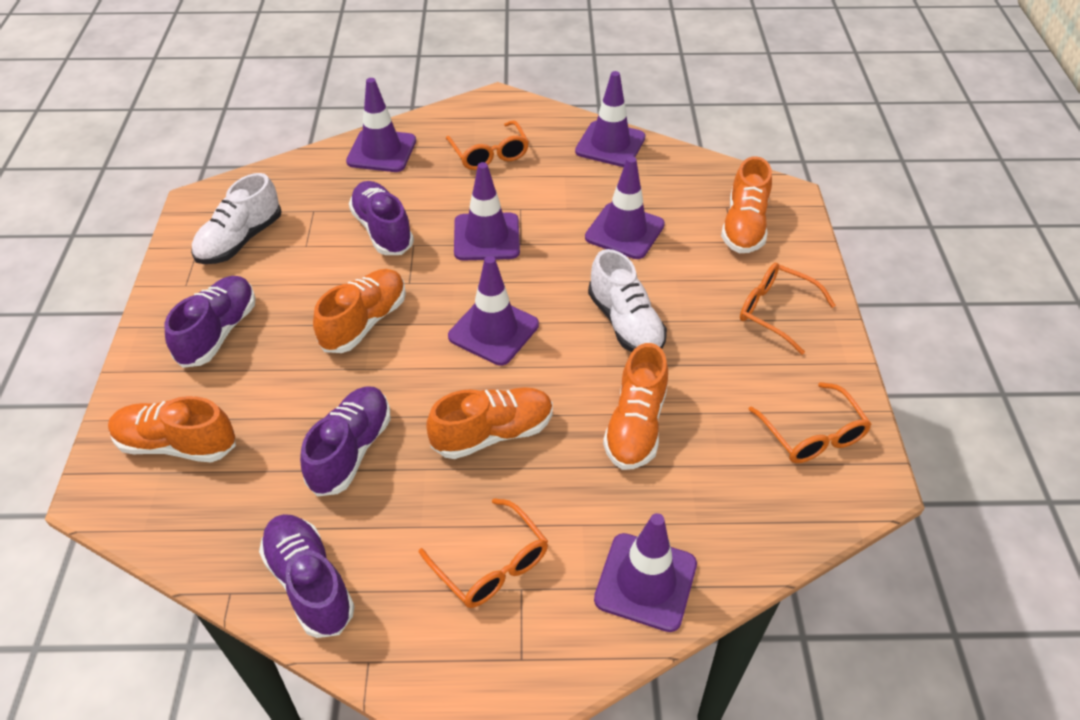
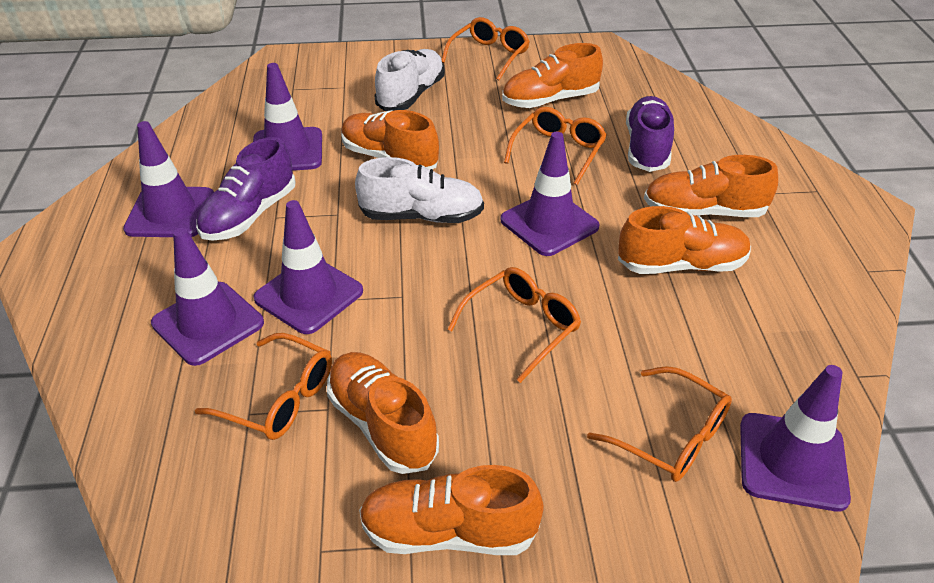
orange glasses: [419,498,548,608] [446,120,529,170] [740,263,836,355] [748,382,872,463] = 4 -> [195,333,332,440] [442,17,530,80] [447,267,581,383] [504,107,607,185] [587,366,732,482] = 5
orange shoe: [108,396,236,462] [313,269,406,353] [426,387,553,459] [603,343,668,470] [721,157,772,253] = 5 -> [327,352,439,474] [341,110,439,169] [359,465,544,555] [502,43,603,108] [618,206,751,274] [644,155,778,217] = 6
purple shoe: [164,276,256,368] [259,514,355,638] [300,386,391,497] [349,181,414,255] = 4 -> [196,137,296,241] [626,96,674,172] = 2

